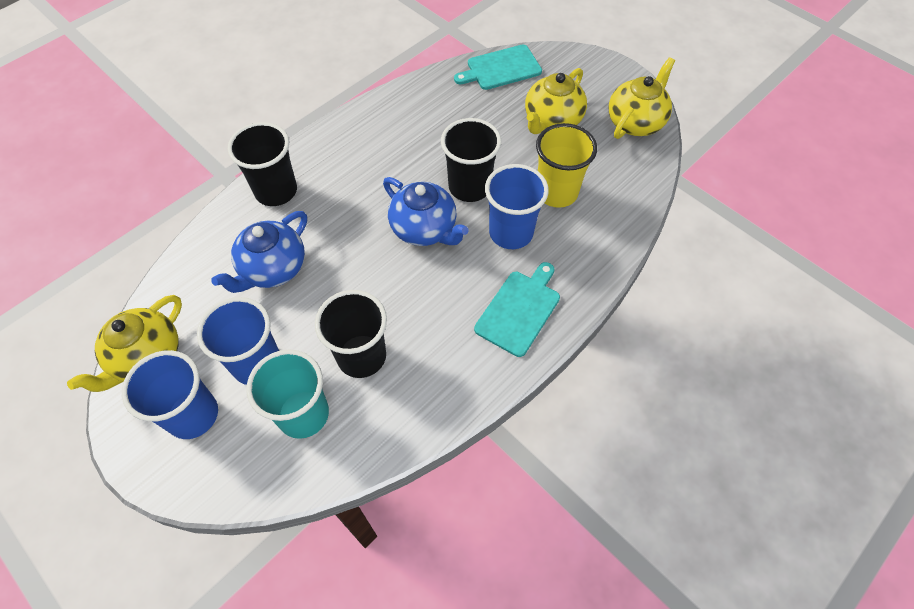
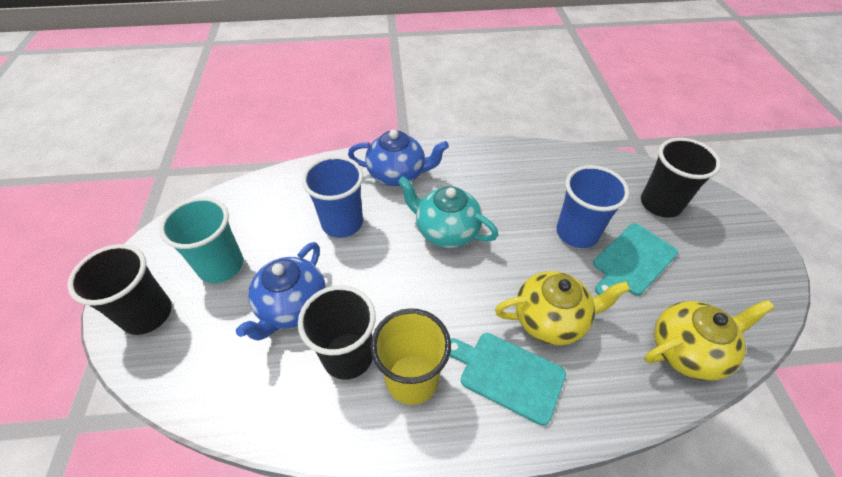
blue cup: [122,350,218,439] [197,297,279,385] [485,164,549,249] = 3 -> [302,156,363,238] [557,165,629,248] = 2
turquoise teapot: none = 0 -> [397,176,498,248] = 1
yellow teapot: [67,295,182,392] [525,68,587,134] [609,57,675,139] = 3 -> [495,271,631,345] [644,300,775,381] = 2

